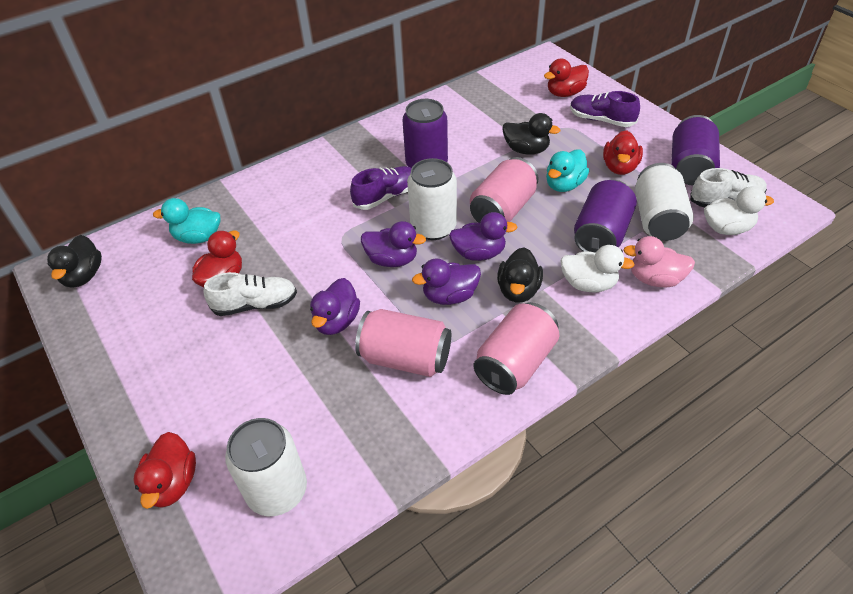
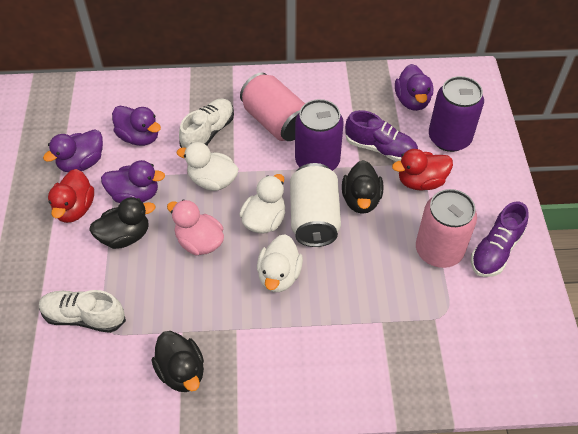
pink can: [355,309,451,377] [470,157,539,223] [474,302,559,395] = 3 -> [240,72,305,141] [416,189,477,268] = 2
purple can: [403,99,448,168] [574,180,637,253] [671,115,720,186] = 3 -> [295,99,344,171] [429,76,484,152] = 2
red duck: [133,432,196,509] [192,230,242,288] [544,59,589,97] [603,130,643,175] = 4 -> [48,169,94,223] [392,149,453,191] = 2
turquoise duck: [153,198,220,244] [546,150,589,192] = 2 -> none = 0
white can: [225,418,307,516] [407,158,457,240] [635,163,694,241] = 3 -> [290,163,341,247] = 1
white duck: [560,245,635,293] [704,186,774,235] = 2 -> [177,142,239,191] [239,174,285,233] [257,234,303,292] = 3

